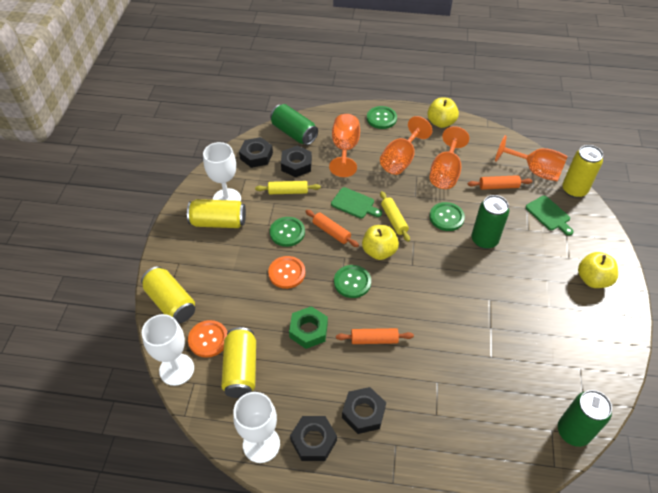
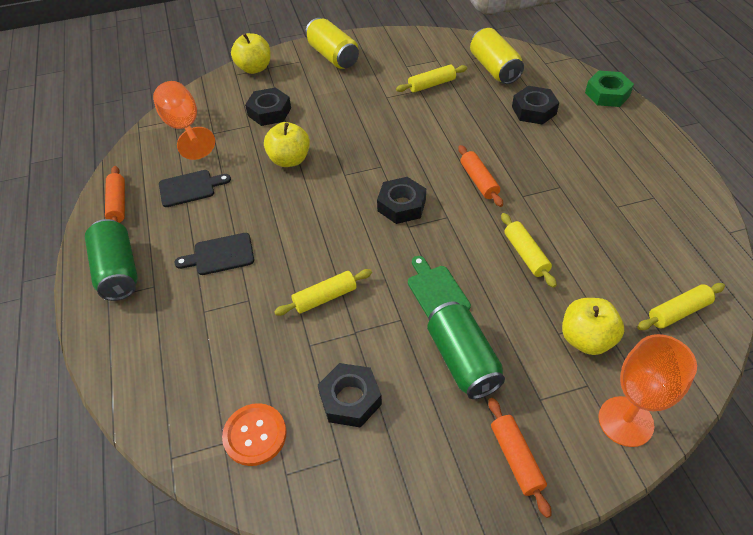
black cutting board: none = 0 -> [159,170,231,207] [174,233,254,275] = 2
green button: [270,217,305,247] [334,265,371,298] [367,106,397,129] [430,202,465,231] = 4 -> none = 0
green can: [270,104,318,145] [472,195,509,249] [558,390,612,447] = 3 -> [85,219,138,301] [427,301,505,399] = 2
green cutting board: [331,187,382,218] [526,196,574,236] = 2 -> [408,256,471,319] = 1
orange button: [188,320,227,358] [268,256,305,289] = 2 -> [222,403,287,466] = 1
orange goblet: [329,114,360,177] [380,116,432,175] [429,126,469,189] [495,135,568,181] = 4 -> [153,81,215,160] [598,334,697,447] = 2
white goblet: [142,314,194,386] [203,142,241,202] [233,392,280,463] = 3 -> none = 0
yellow can: [141,266,195,324] [187,199,246,228] [221,327,256,398] [562,145,603,198] = 4 -> [305,18,359,69] [470,28,524,84] = 2
yellow rolling pin: [255,181,321,194] [380,191,410,242] = 2 -> [274,269,372,316] [396,65,467,93] [501,213,557,288] [637,283,725,330] = 4

